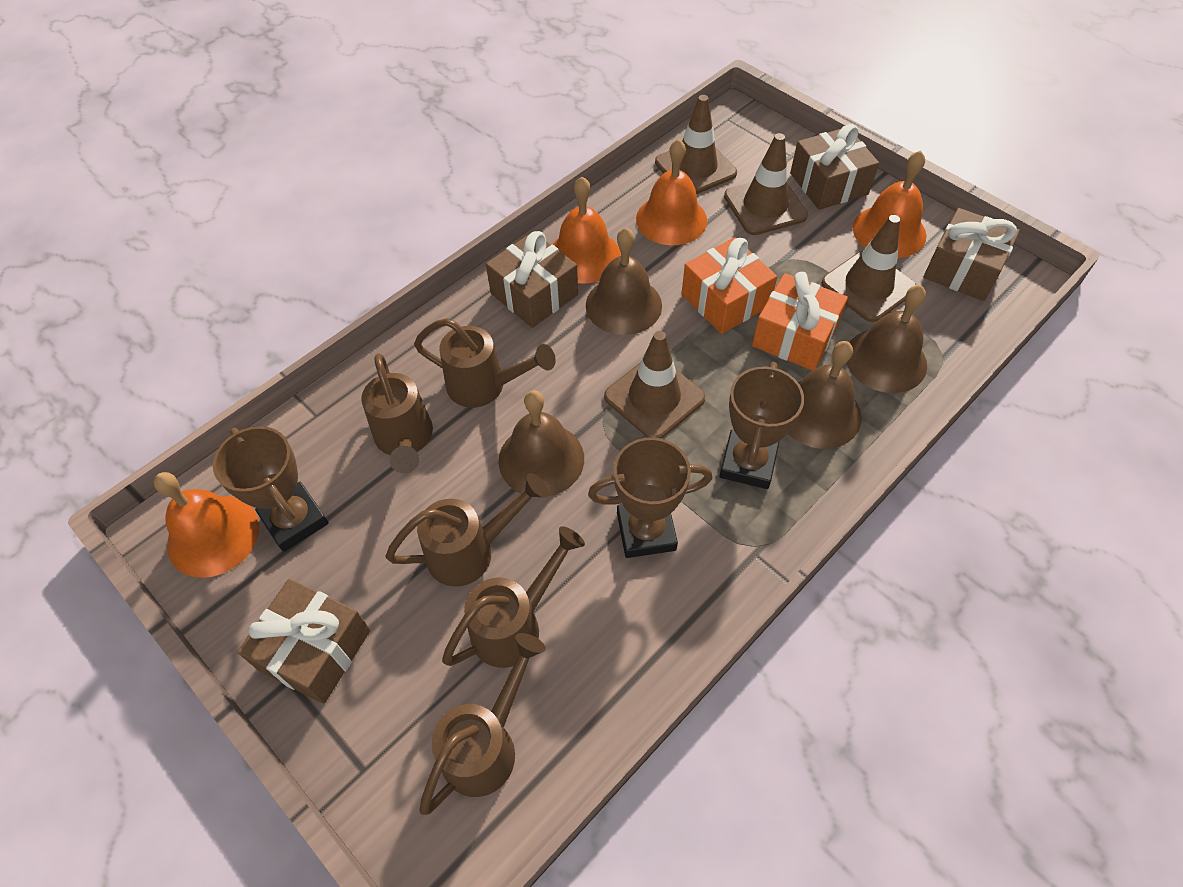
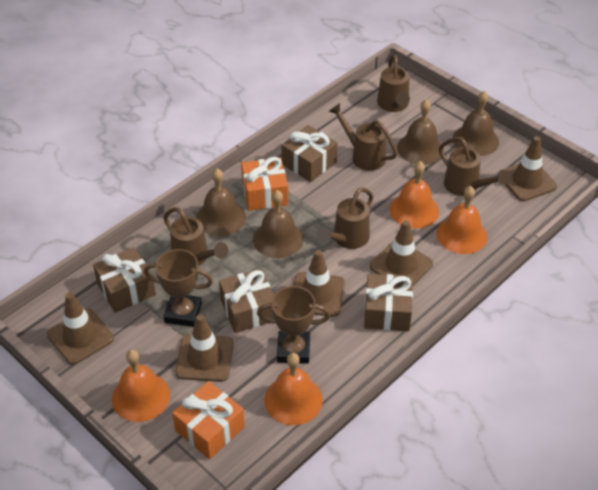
brown traffic cone: [604,331,705,438] [655,95,737,194] [724,133,808,235] [822,215,916,322] = 4 -> [47,292,114,365] [175,314,234,382] [293,250,345,317] [370,221,433,285] [498,136,557,201] = 5
brown trophy: [213,426,329,552] [588,437,712,558] [720,362,804,489] = 3 -> [144,249,213,327] [257,286,330,364] = 2

